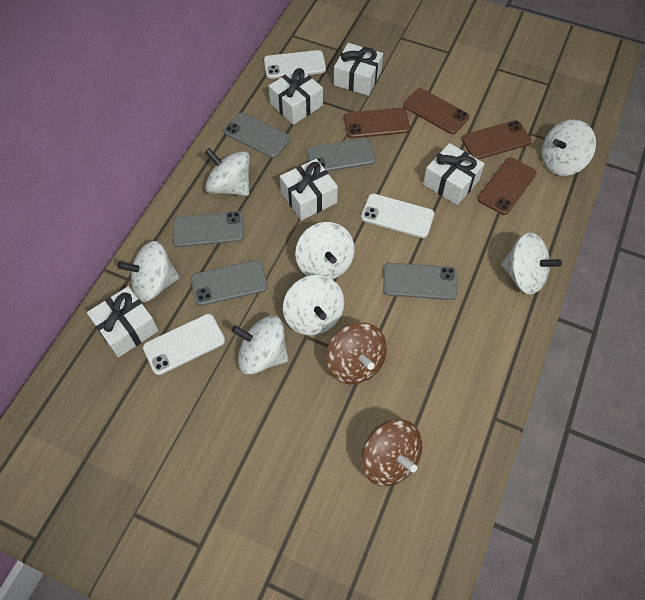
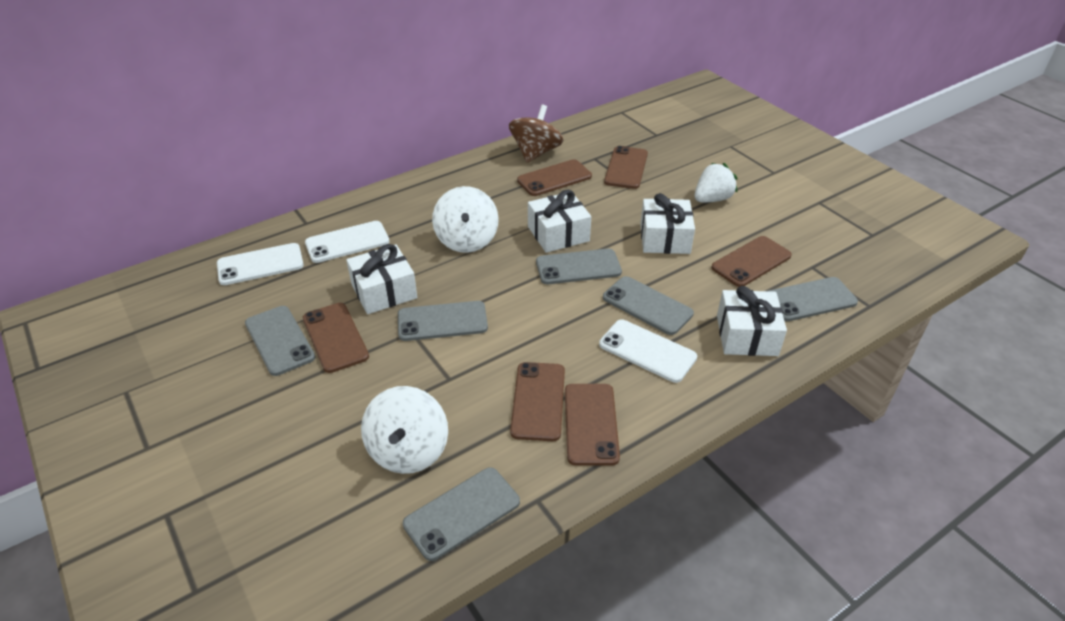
brown phone: [344,108,410,138] [403,88,469,134] [462,120,531,160] [478,158,537,215] = 4 -> [303,303,369,373] [510,362,565,441] [517,159,592,196] [565,384,620,466] [604,146,648,189] [711,236,792,287] = 6
brown spinning top: [326,322,387,385] [361,419,422,486] = 2 -> [509,105,563,163] = 1
grey phone: [173,211,244,247] [191,260,268,306] [224,113,291,158] [306,138,375,172] [383,263,457,300] = 5 -> [245,306,315,376] [398,301,488,341] [403,467,520,561] [536,249,622,284] [603,276,694,335] [769,277,858,321] = 6
white gift: [87,286,159,358] [268,67,323,125] [280,159,338,220] [334,43,383,96] [423,143,485,205] = 5 -> [346,244,417,314] [528,190,591,253] [640,193,695,254] [717,286,787,356] = 4
white spinning top: [118,241,179,302] [205,148,250,196] [231,316,288,375] [283,275,344,335] [295,222,355,280] [501,233,562,294] [542,120,596,176] = 7 -> [361,386,448,474] [432,186,499,253] = 2
white strawberry: none = 0 -> [695,163,737,203] = 1

